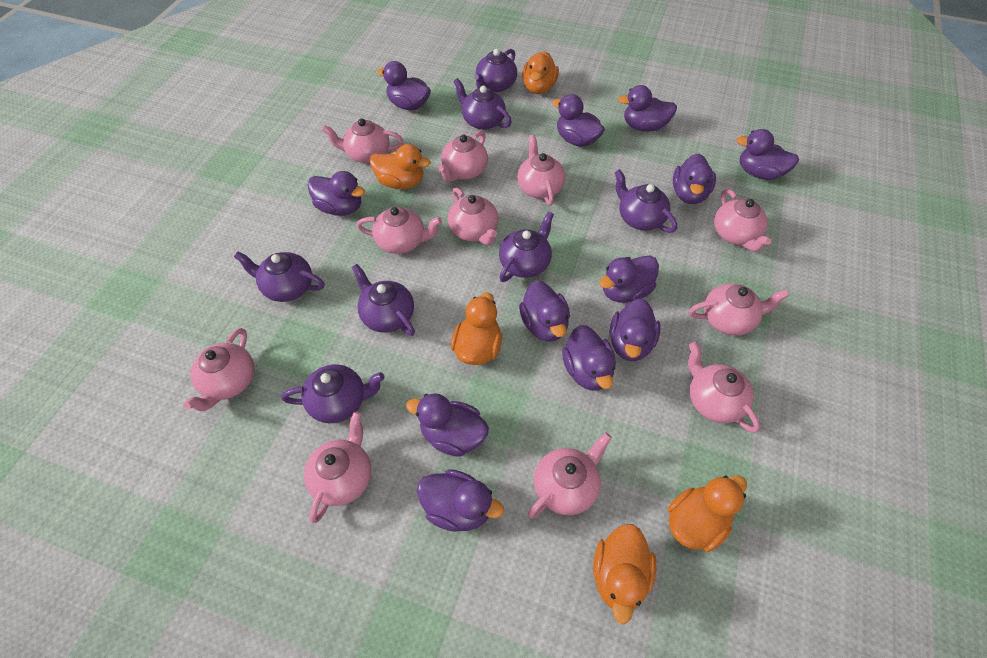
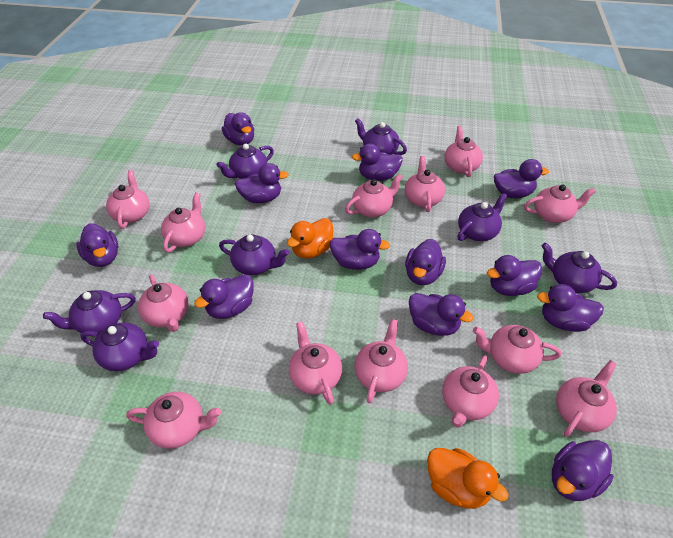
orange duck: [370,144,431,189] [451,292,502,365] [522,51,559,94] [593,524,657,624] [668,475,747,552] = 5 -> [287,218,333,259] [427,448,509,509] = 2
pink teapot: [184,328,254,411] [304,412,371,523] [322,118,403,163] [357,207,442,254] [438,131,488,182] [448,188,498,245] [517,135,565,206] [528,433,612,518] [688,342,760,433] [689,283,789,335] [714,189,771,252] = 11 -> [106,170,150,229] [126,392,221,449] [138,275,189,332] [161,192,205,253] [289,321,342,405] [345,174,403,217] [354,319,408,403] [405,156,445,212] [442,355,499,428] [445,126,483,177] [473,325,561,374] [524,185,596,223] [556,360,617,437] = 13

